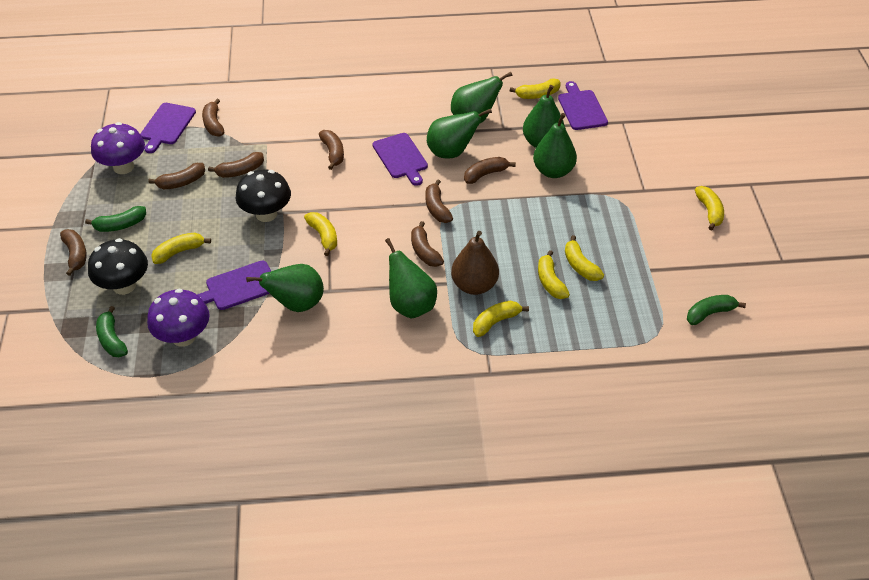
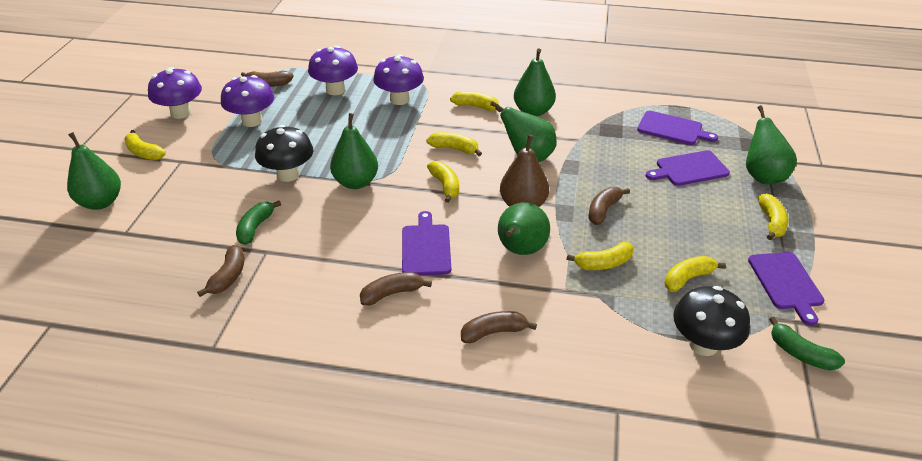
brown banana: [60,229,87,276] [148,163,205,189] [202,99,224,137] [208,152,264,178] [319,130,344,170] [411,221,444,267] [426,179,453,223] [464,157,516,184] = 8 -> [197,245,245,297] [241,71,293,87] [360,272,432,305] [461,311,537,343] [589,187,630,225] = 5
green banana: [85,206,146,232] [96,306,128,357] [687,295,746,325] = 3 -> [236,201,281,245] [769,317,845,371] = 2
purple mushroom: [91,122,145,174] [147,289,210,347] = 2 -> [148,67,202,119] [221,75,274,127] [308,46,358,95] [373,54,424,105] = 4

